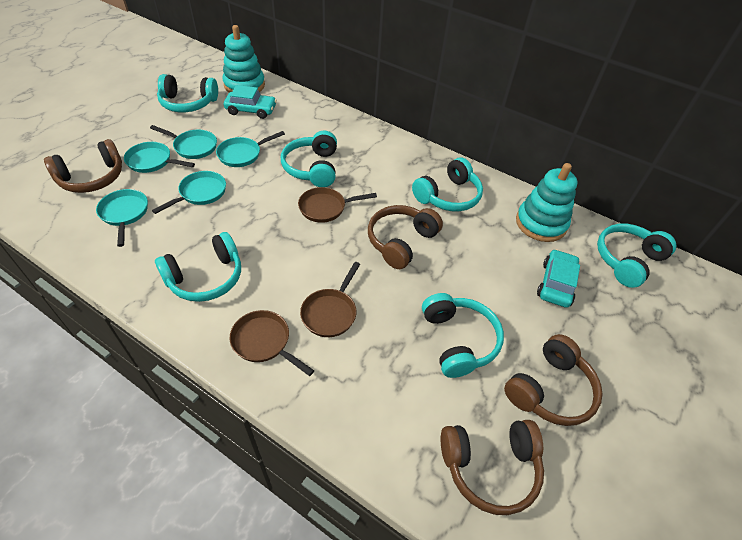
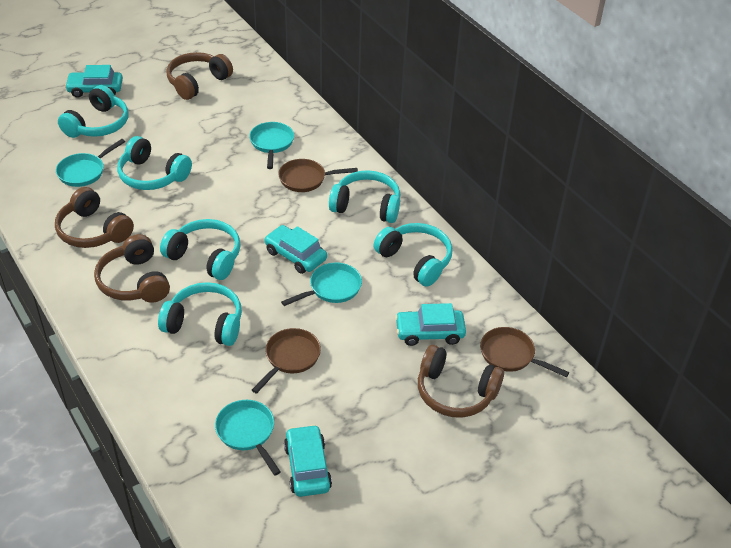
turquoise car: [224,85,277,119] [537,249,580,308] = 2 -> [65,65,123,98] [264,225,327,274] [284,424,332,497] [395,303,466,346] = 4
turquoise pan: [96,189,148,247] [124,142,195,173] [150,125,217,159] [152,171,226,214] [216,131,285,167] = 5 -> [56,139,125,187] [215,400,281,476] [249,122,294,169] [281,262,362,306] = 4
turquoise stacking toy: [222,25,265,92] [516,163,578,242] = 2 -> none = 0

